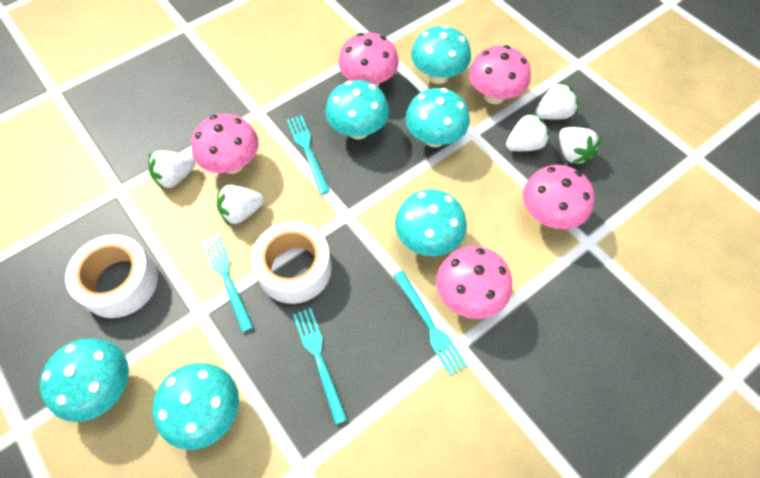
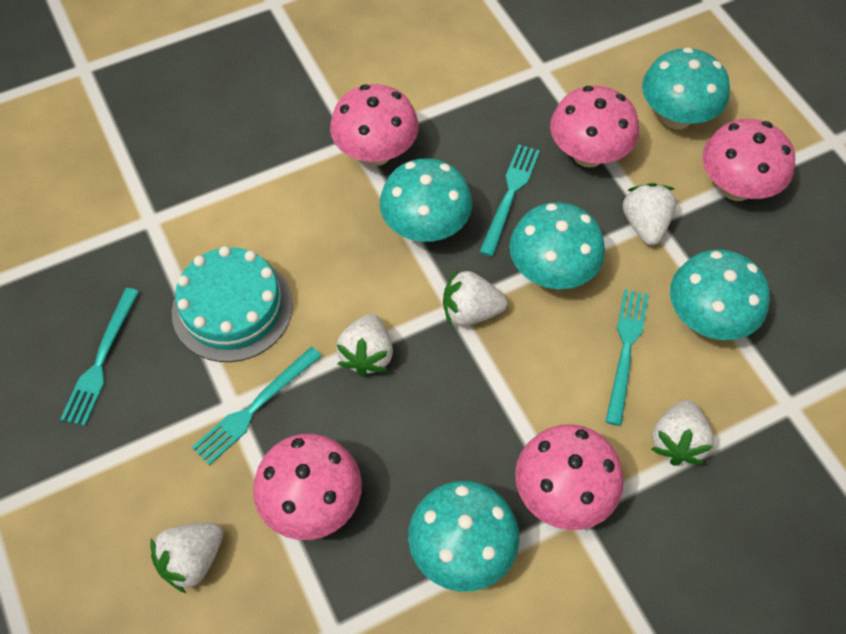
turquoise cake: none = 0 -> [172,246,293,362] = 1
turquoise mushroom: [40,338,129,422] [152,363,239,450] [325,80,389,140] [395,189,467,256] [405,88,470,148] [411,25,471,84] = 6 -> [380,158,472,242] [408,481,519,592] [509,202,605,289] [642,47,730,129] [670,249,770,340] = 5
white tape: [65,235,158,318] [251,221,332,304] = 2 -> none = 0

